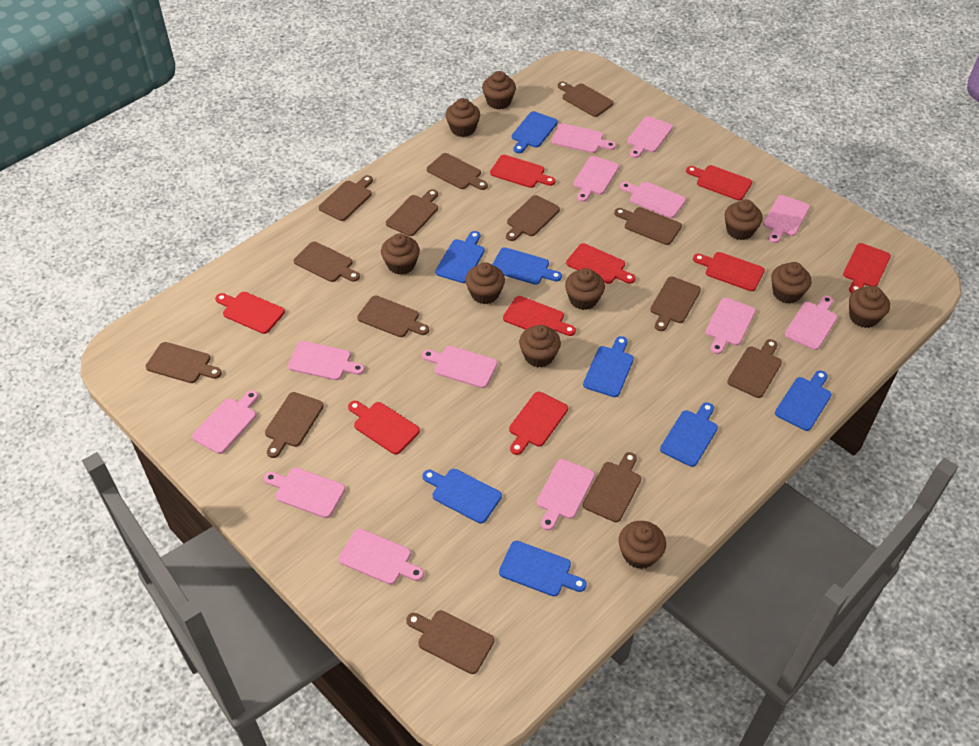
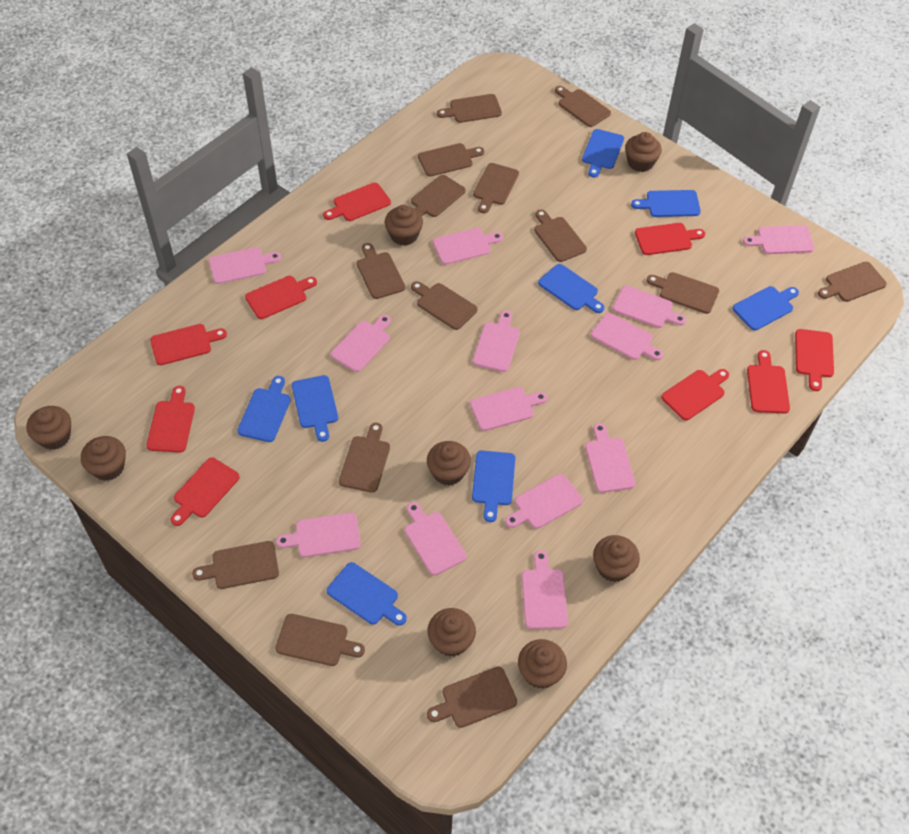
brown cupcake: [381,233,420,275] [446,98,480,137] [465,263,505,304] [482,71,516,109] [519,325,561,368] [565,268,605,310] [619,521,666,569] [725,199,763,240] [771,262,811,303] [849,286,890,328] = 10 -> [26,406,71,450] [81,436,126,481] [385,205,423,246] [427,441,471,486] [427,608,476,657] [518,639,567,689] [593,535,640,582] [625,132,662,172] = 8

